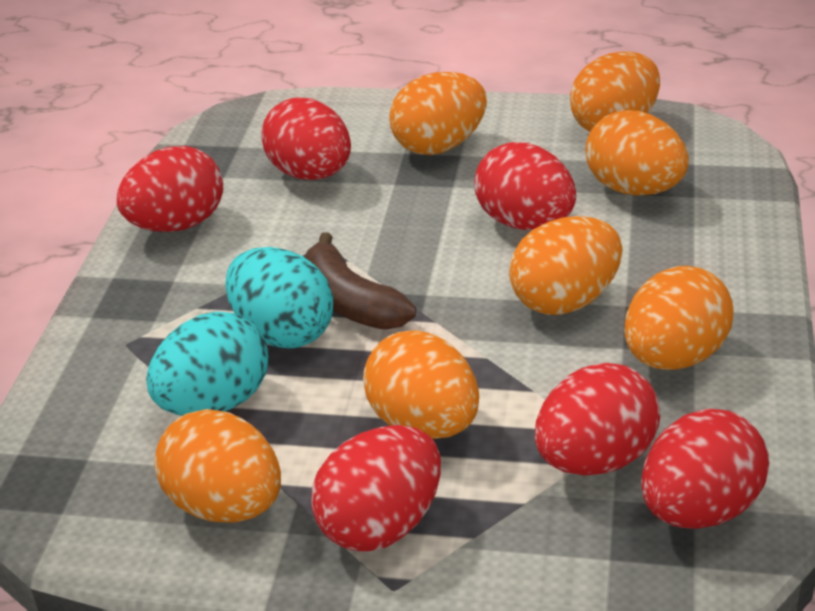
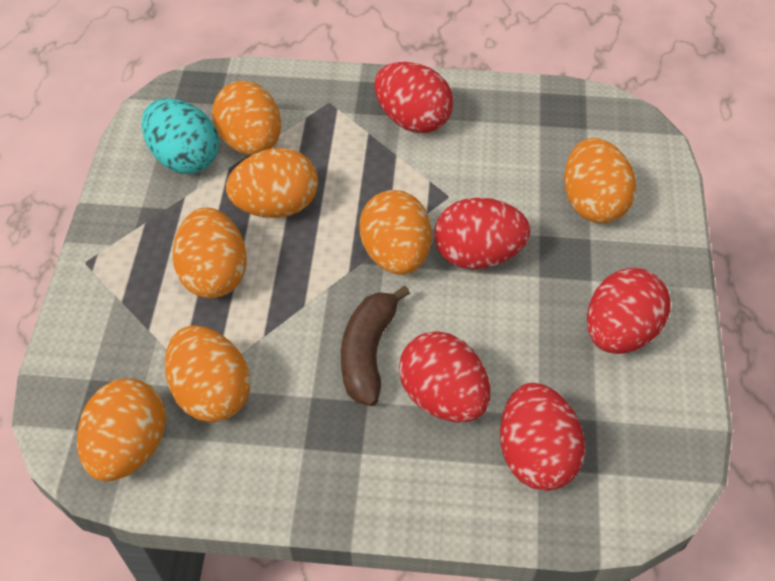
red egg: [117,146,223,232] [261,97,351,180] [311,425,441,552] [474,142,576,230] [535,363,660,476] [641,409,769,529] = 6 -> [374,62,454,133] [399,332,490,423] [434,197,531,270] [500,383,585,491] [587,268,670,354] = 5
turquoise egg: [146,312,268,416] [225,247,333,348] = 2 -> [142,98,219,174] = 1

